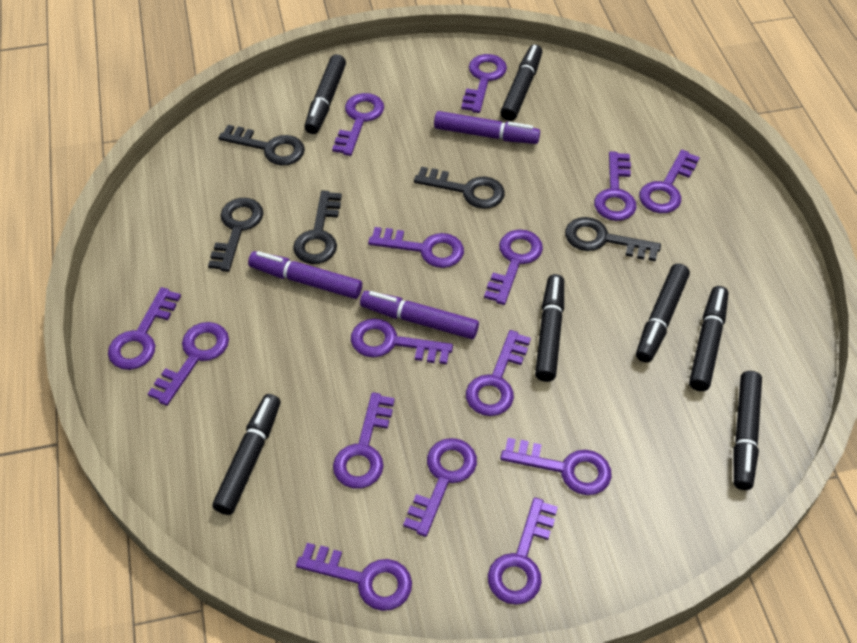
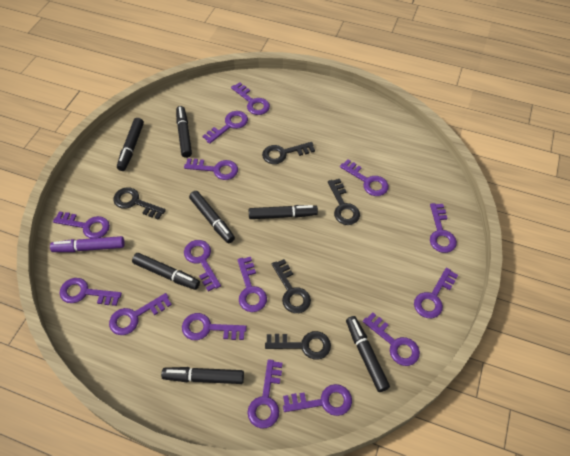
purple marker: [248,251,362,299] [360,291,479,339] [434,111,540,144] = 3 -> [50,236,125,252] = 1

